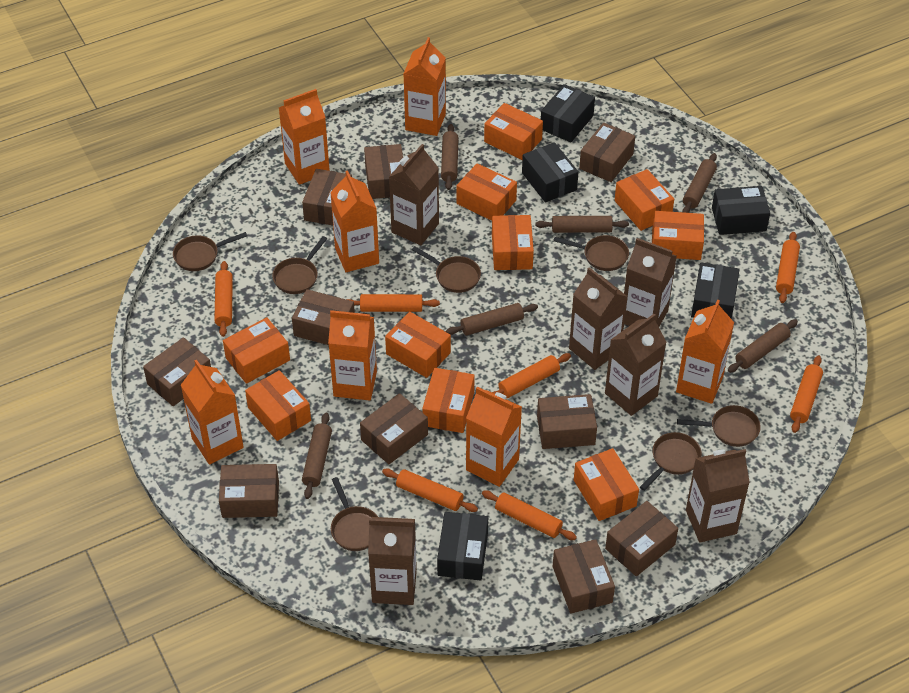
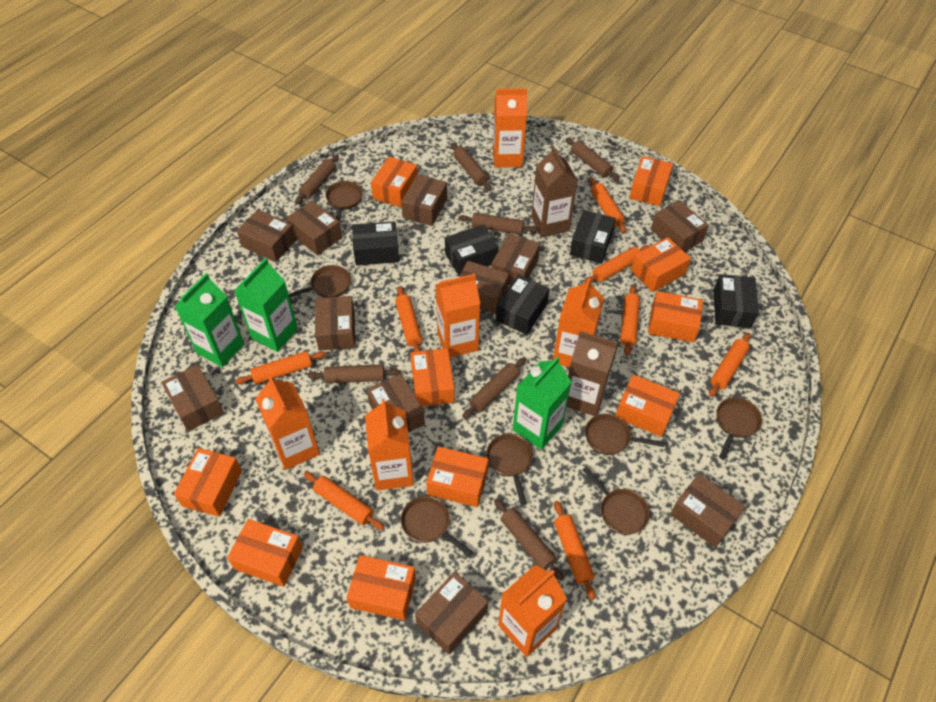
brown box: [143,337,211,406] [219,464,279,518] [292,289,355,345] [302,169,352,225] [360,393,428,464] [364,144,403,199] [537,394,597,449] [553,539,615,613] [579,123,635,182] [605,501,678,576] = 10 -> [161,365,224,431] [237,210,296,262] [286,201,342,255] [315,296,355,351] [367,374,425,432] [401,174,447,226] [415,572,488,654] [459,261,509,314] [492,233,540,285] [651,200,709,252] [670,474,746,548] = 11
brown carton: [368,517,417,605] [389,144,439,245] [569,267,628,370] [605,314,667,416] [624,238,677,327] [686,449,750,542] = 6 -> [531,146,578,237] [566,331,618,416] = 2
brown rolling pin: [302,413,332,499] [441,124,459,190] [446,303,538,336] [536,216,629,233] [683,153,717,213] [728,319,798,373] = 6 -> [295,154,339,205] [308,364,401,383] [451,143,491,191] [458,213,538,235] [463,358,526,418] [494,499,564,581] [565,138,619,181] = 7
green carton: none = 0 -> [175,273,244,367] [234,258,298,352] [513,356,572,450] = 3
orange carton: [181,360,244,464] [279,89,330,185] [328,310,377,400] [330,170,379,272] [403,37,446,136] [466,387,522,487] [676,299,734,404] = 7 -> [255,376,320,470] [365,399,414,491] [435,274,480,358] [493,88,527,167] [498,565,567,657] [553,278,604,367] = 6
orange rolling pin: [214,261,233,337] [346,294,440,312] [382,469,478,512] [482,490,577,540] [492,353,571,398] [776,232,800,303] [790,355,823,433] = 7 -> [235,351,326,384] [304,472,384,530] [395,286,422,352] [554,501,595,600] [584,245,649,283] [590,178,626,233] [620,285,640,356] [709,333,751,397] = 8

